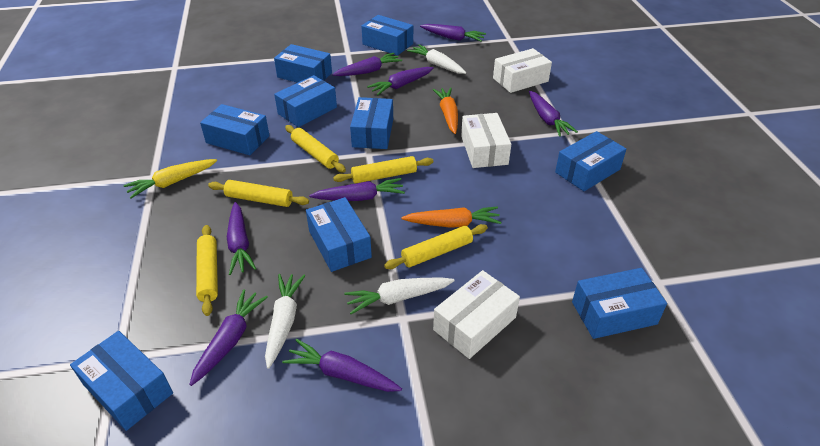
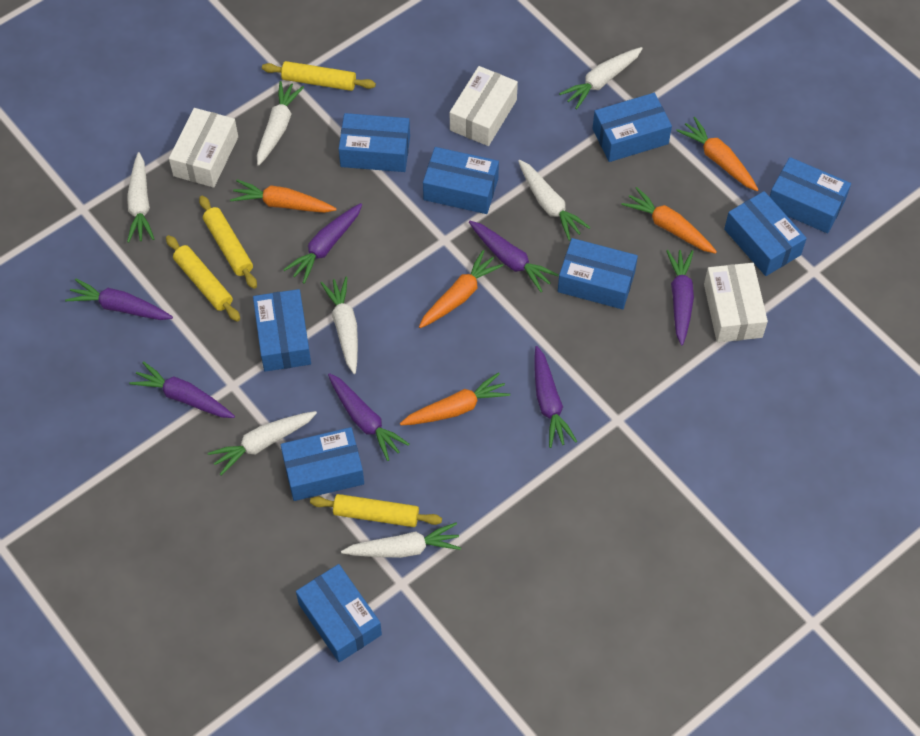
orange carrot: [401,207,501,228] [433,87,458,134] = 2 -> [230,179,337,213] [400,372,510,425] [419,250,503,328] [622,187,717,254] [676,117,759,191] = 5
purple carrot: [189,289,268,386] [227,202,256,275] [282,339,402,392] [309,178,405,201] [332,53,402,76] [367,67,434,95] [420,24,486,42] [529,91,578,137] = 8 -> [65,278,173,320] [129,361,235,418] [283,203,362,284] [328,373,410,461] [469,221,558,292] [534,346,577,448] [666,250,694,346] = 7
white carrot: [265,274,305,369] [344,278,455,314] [407,44,466,74] = 3 -> [127,152,154,243] [208,411,317,475] [257,81,304,166] [320,277,358,374] [341,523,461,558] [518,160,591,241] [559,47,643,109] = 7
yellow carrot: [123,159,217,199] = 1 -> none = 0
yellow rolling pin: [196,225,218,316] [208,180,309,207] [285,125,346,172] [333,156,433,183] [384,224,488,269] = 5 -> [166,235,240,321] [199,196,257,289] [262,61,376,91] [310,494,442,527] = 4

